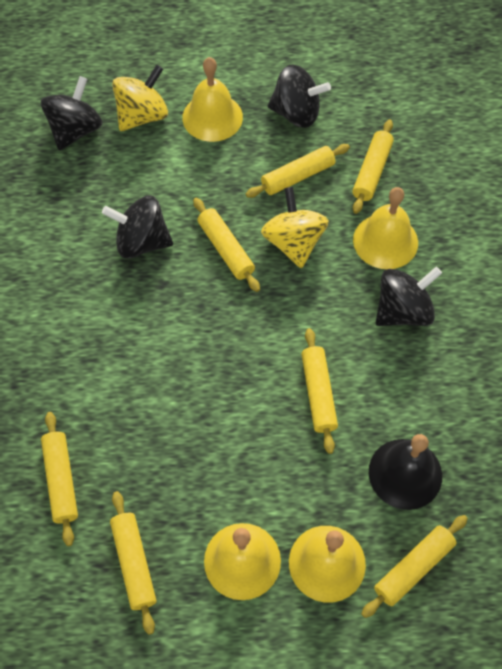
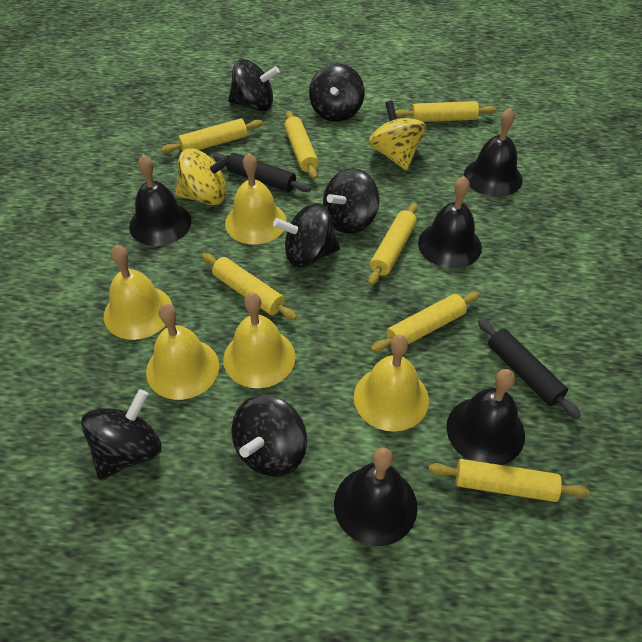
black bell: [369,434,442,510] = 1 -> [129,155,191,246] [334,447,418,546] [418,176,482,269] [447,369,525,465] [464,108,522,197] = 5
black rolling pin: none = 0 -> [213,153,311,192] [478,319,581,419] = 2
black spinning top: [41,76,103,151] [102,196,173,258] [268,65,331,128] [376,267,442,326] = 4 -> [81,389,162,480] [228,59,280,111] [232,395,307,477] [273,203,340,268] [309,63,364,122] [323,168,379,234] = 6
yellow bell: [182,57,243,142] [204,523,281,600] [289,526,366,603] [353,187,418,269] = 4 -> [104,245,173,340] [146,304,219,400] [223,293,295,388] [225,153,287,245] [354,335,429,432] = 5

